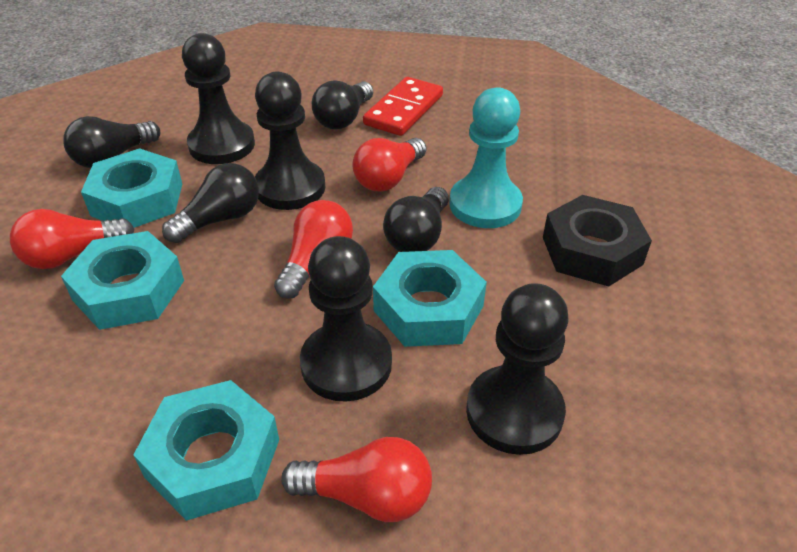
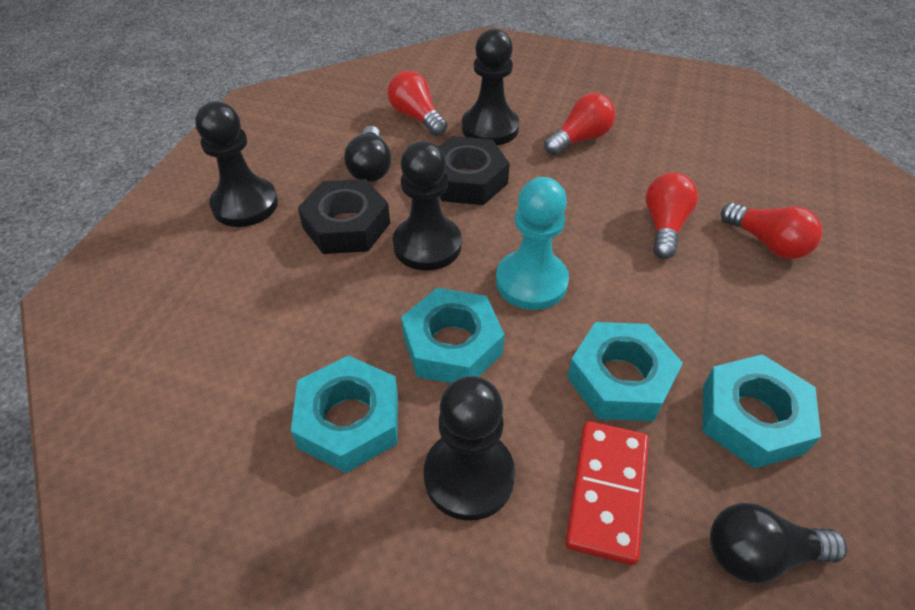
black light bulb: [63,116,160,168] [162,163,259,243] [312,81,373,129] [383,187,449,252] = 4 -> [344,126,392,182] [710,503,847,584] = 2
black nut: [543,195,652,287] = 1 -> [298,179,390,254] [439,136,510,205] = 2

